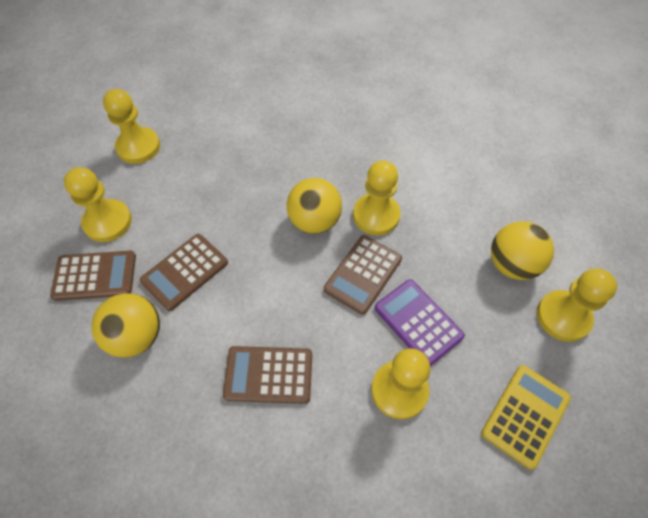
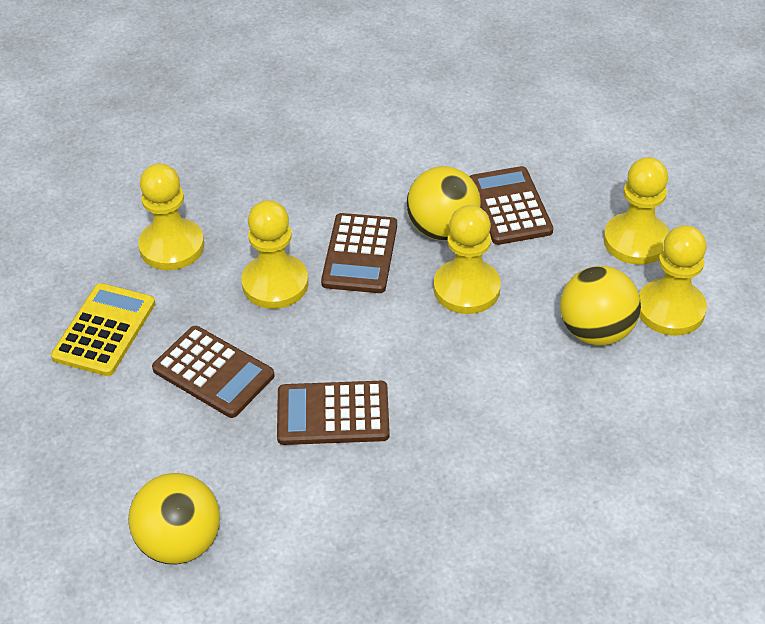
purple calculator: [375,279,465,366] = 1 -> none = 0

